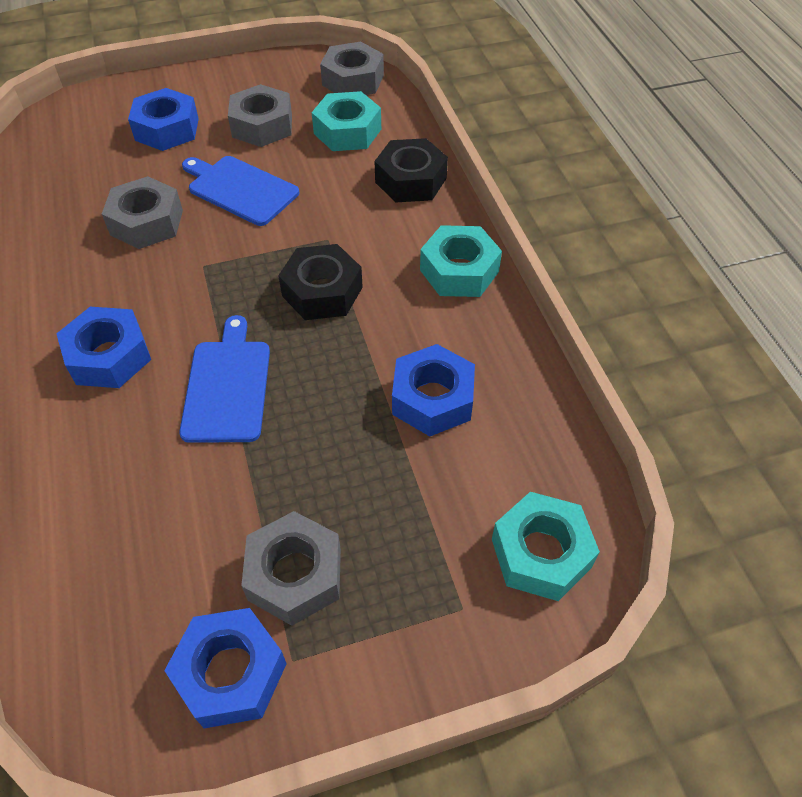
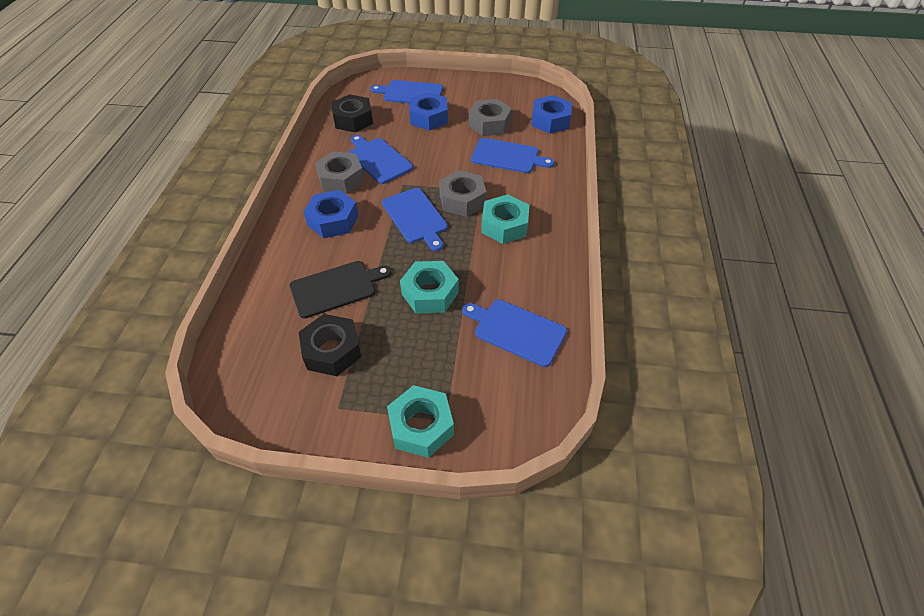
black cutting board: none = 0 -> [290,261,391,319] = 1
blue cutting board: [179,315,270,443] [182,156,299,226] = 2 -> [349,135,413,184] [371,80,443,103] [382,188,448,251] [462,300,567,367] [471,138,554,173] = 5
blue nut: [56,307,151,388] [128,88,199,151] [164,608,287,728] [392,344,475,436] = 4 -> [304,190,359,238] [409,92,448,131] [531,95,572,134] = 3
grey nut: [102,176,183,249] [228,84,292,147] [241,511,341,626] [320,42,384,95] = 4 -> [315,151,364,194] [439,170,486,217] [469,99,512,136] = 3

